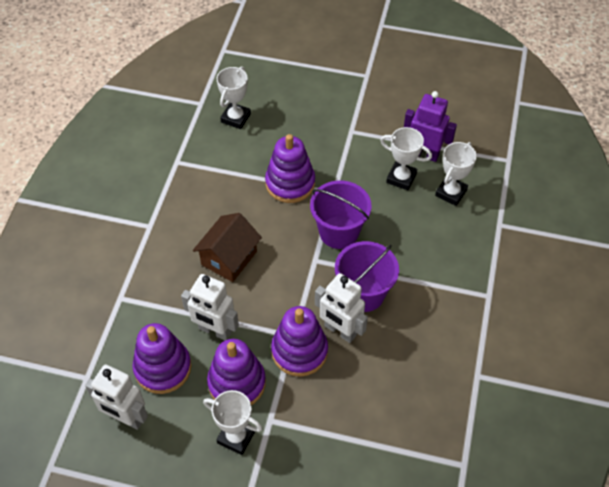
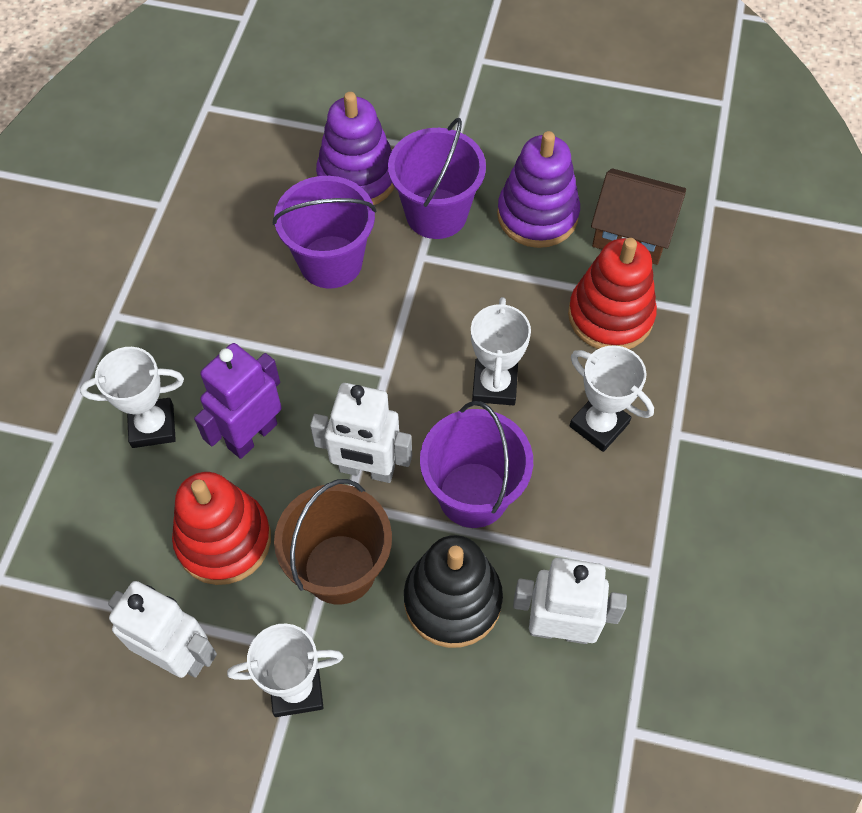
black stacking toy: none = 0 -> [404,535,503,648] = 1
brown bucket: none = 0 -> [274,479,392,604] = 1
purple bucket: [310,180,371,249] [335,241,399,312] = 2 -> [273,176,377,289] [388,118,486,239] [420,401,533,528] = 3
purple stacking toy: [132,323,191,394] [207,339,266,405] [265,134,315,203] [271,306,328,377] = 4 -> [316,92,394,205] [497,131,580,248] = 2
red stacking toy: none = 0 -> [172,472,271,585] [568,238,657,349] = 2

